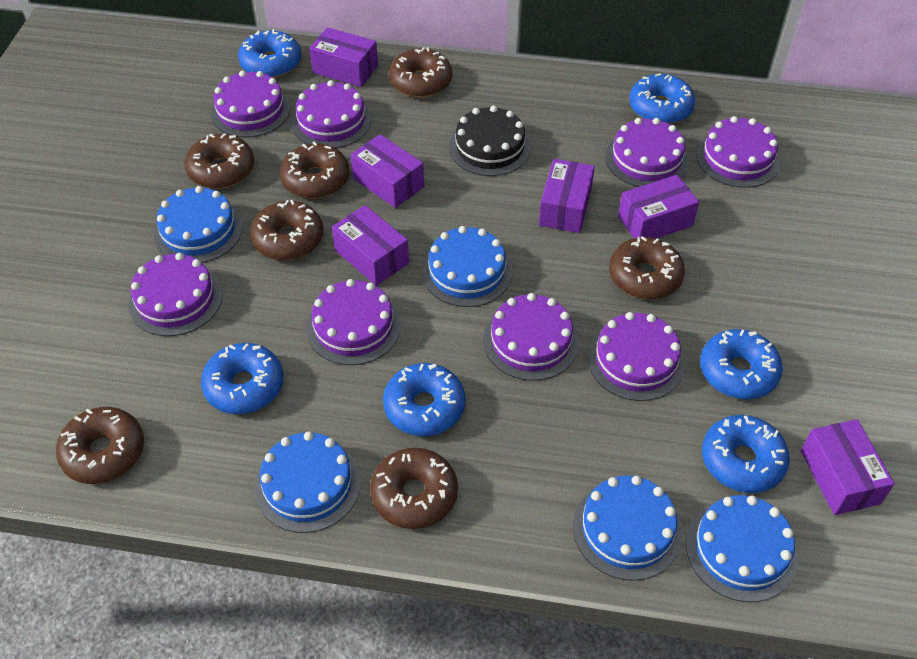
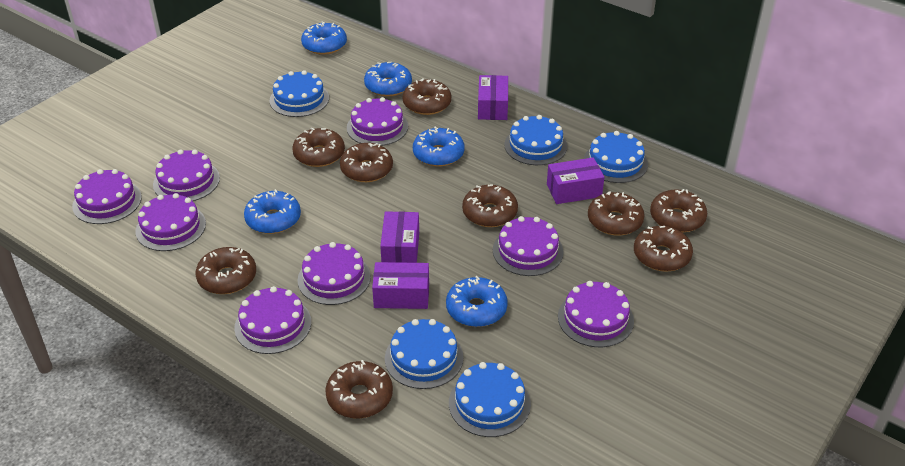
black cake: [449,106,531,176] = 1 -> none = 0
blue donut: [201,343,283,414] [238,29,301,78] [383,363,465,436] [629,73,695,124] [700,329,783,399] [702,415,790,493] = 6 -> [244,189,301,234] [301,21,347,55] [364,62,412,97] [413,127,464,166] [446,276,508,327] = 5
brown donut: [56,407,144,484] [184,133,254,189] [250,200,324,260] [280,141,349,199] [370,448,458,529] [389,47,452,98] [609,236,685,299] = 7 -> [196,247,256,294] [292,127,345,167] [325,360,393,419] [340,143,393,182] [403,78,451,115] [462,184,518,227] [588,191,645,236] [634,226,693,271] [650,189,707,233] = 9
purple box: [309,27,378,87] [332,205,409,286] [351,134,424,208] [539,159,595,233] [618,175,699,239] [801,419,895,515] = 6 -> [372,262,429,309] [380,211,419,263] [478,75,508,120] [547,157,604,204] = 4

